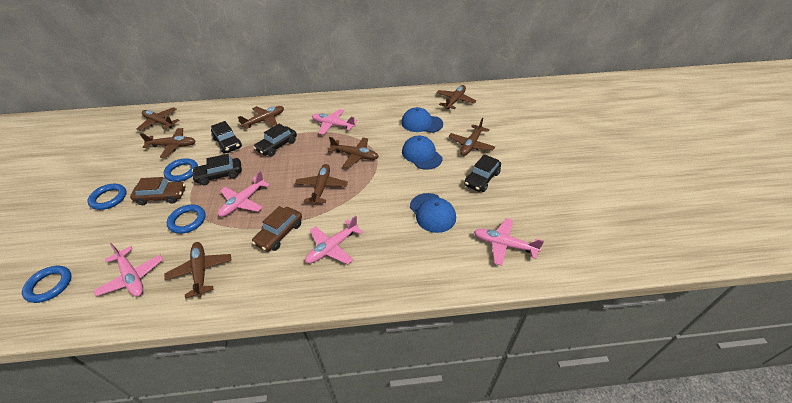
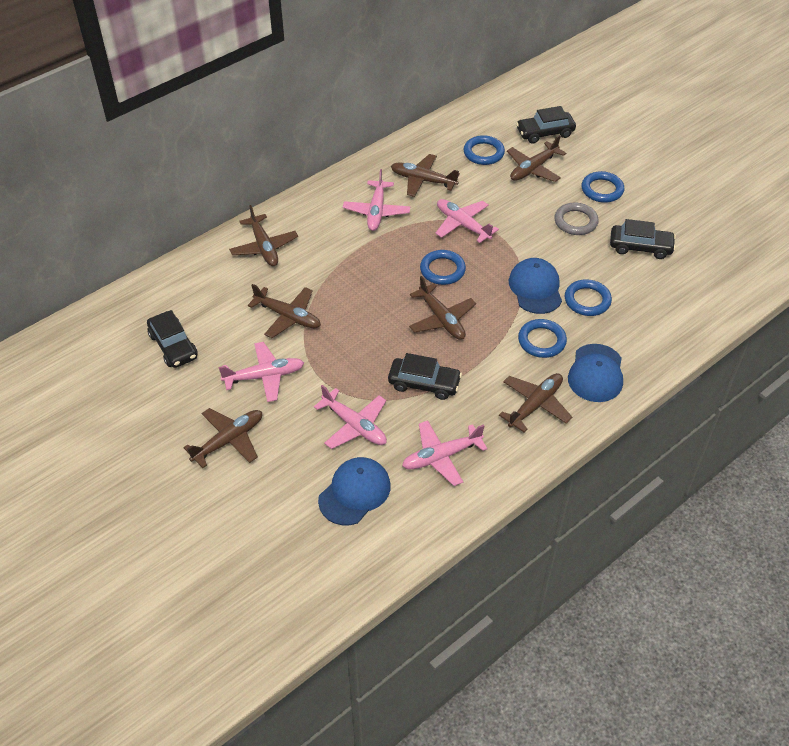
blue ring: [22,266,72,303] [88,184,127,210] [164,158,198,182] [167,205,206,234] = 4 -> [420,250,466,285] [463,135,505,165] [518,319,567,358] [565,279,612,316] [582,171,624,203] = 5
brown car: [130,177,186,205] [252,206,302,252] = 2 -> none = 0
brown plane: [136,107,180,131] [140,128,195,158] [164,242,231,299] [238,106,284,129] [295,164,348,205] [328,137,379,168] [436,85,476,109] [449,118,495,156] = 8 -> [183,408,262,468] [229,205,298,266] [248,284,321,338] [391,154,460,197] [409,276,476,340] [499,373,572,433] [507,135,566,182] = 7
grey ring: none = 0 -> [554,203,599,235] = 1

